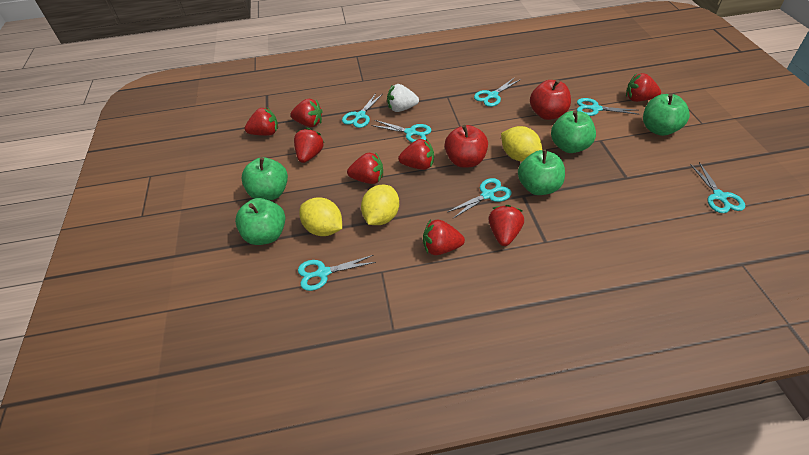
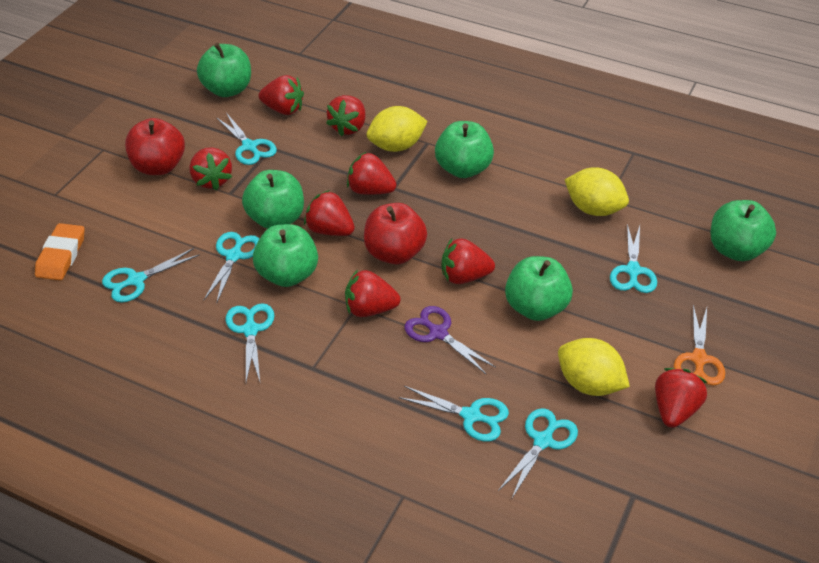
green apple: [235,198,285,245] [241,157,288,200] [518,149,565,195] [551,110,596,153] [643,93,690,136] = 5 -> [197,43,251,97] [242,170,304,229] [253,224,318,287] [435,121,494,178] [505,256,573,321] [711,200,776,261] = 6
orange eraser: none = 0 -> [35,223,85,280] = 1
orange scissors: none = 0 -> [674,305,725,386] = 1
purple scissors: none = 0 -> [404,306,496,375] = 1
white strawberry: [387,84,419,112] = 1 -> none = 0

